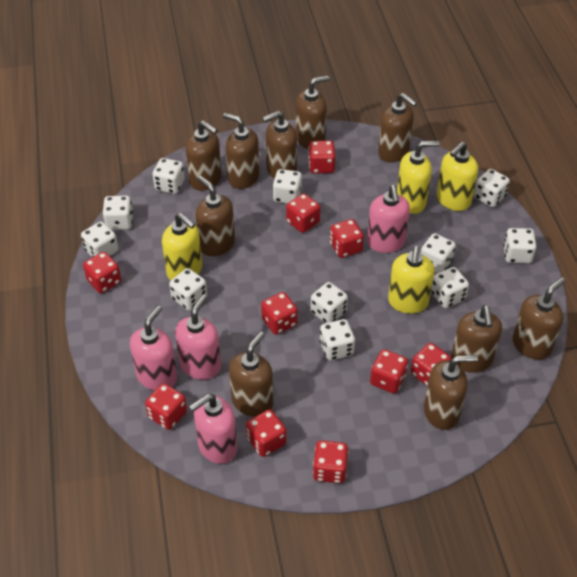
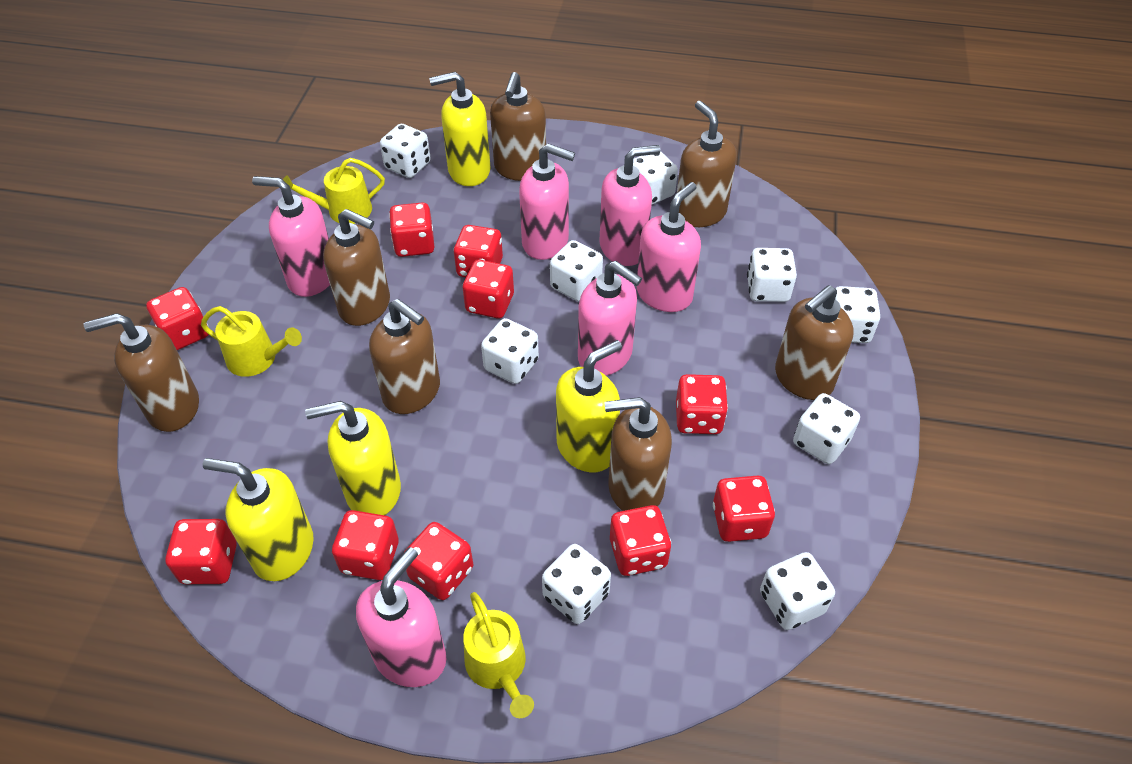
brown soap dispenser: [186,121,222,191] [196,176,235,256] [223,113,259,189] [229,331,273,417] [262,111,297,179] [296,75,330,149] [378,93,417,162] [424,355,478,430] [451,305,502,373] [512,277,565,360] = 10 -> [84,313,199,432] [323,209,390,326] [369,299,440,414] [490,72,546,181] [604,397,672,511] [677,101,737,227] [775,285,854,400] = 7
pink soap dispenser: [130,306,177,390] [175,294,221,380] [189,394,237,464] [367,185,410,253] = 4 -> [252,176,330,297] [356,547,446,687] [519,144,575,260] [578,261,642,375] [599,145,660,266] [636,182,701,312] = 6
white dice: [81,222,118,257] [102,196,133,230] [152,158,185,194] [169,268,207,311] [273,169,302,204] [311,282,348,323] [320,319,355,361] [421,233,456,273] [431,267,469,308] [474,169,510,207] [503,228,536,263] = 11 -> [380,124,431,178] [481,318,539,384] [542,544,611,624] [550,240,603,302] [633,151,678,205] [747,248,797,302] [760,552,835,630] [793,393,860,464] [835,286,880,343] = 9
yellow watering can: none = 0 -> [201,306,302,377] [283,158,385,224] [463,592,534,718] = 3

